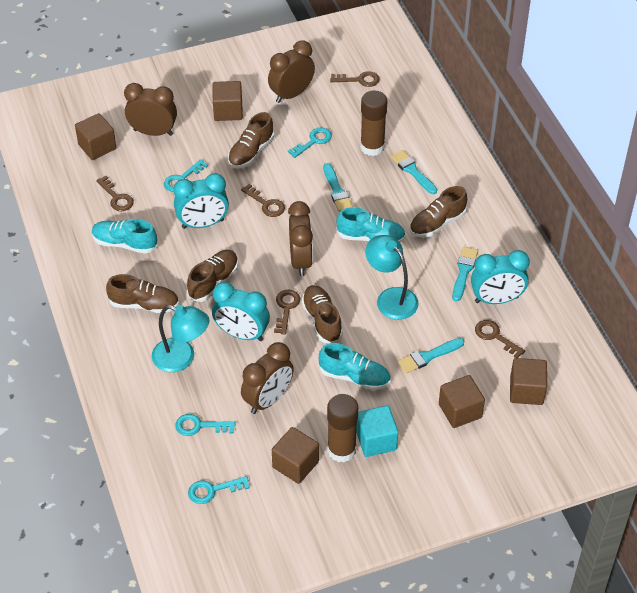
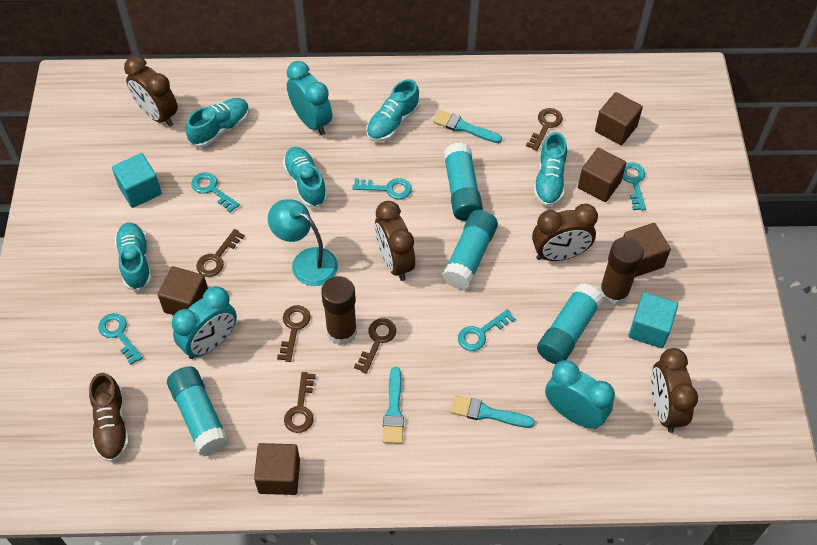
brown shoe: [106,274,179,313] [187,250,238,302] [228,112,274,168] [301,285,343,344] [410,186,467,238] = 5 -> [89,373,129,462] = 1
turquoise brush: [323,163,353,212] [391,150,437,194] [397,338,464,374] [452,247,478,301] = 4 -> [383,367,404,444] [433,110,502,143] [451,395,535,428] = 3
turquoise cube: [356,405,398,457] = 1 -> [112,153,162,208] [629,292,678,348] = 2
turquoise glue stick: none = 0 -> [167,366,229,456] [442,210,498,290] [443,143,483,221] [537,283,604,364] = 4
turquoise key: [164,159,208,192] [175,414,235,436] [188,476,250,504] [288,128,332,158] = 4 -> [98,313,143,365] [191,172,240,213] [353,178,412,199] [458,309,515,351] [622,162,646,211] = 5
turquoise lamp: [152,305,209,372] [365,235,419,320] = 2 -> [268,199,338,286] = 1
turquoise shoe: [92,219,158,254] [319,343,391,390] [336,207,406,243] = 3 -> [114,222,152,291] [186,98,249,148] [283,147,328,208] [366,79,420,142] [534,132,567,206] = 5

